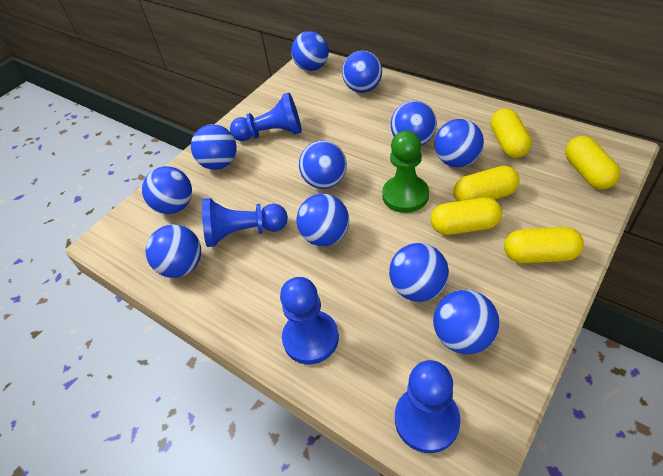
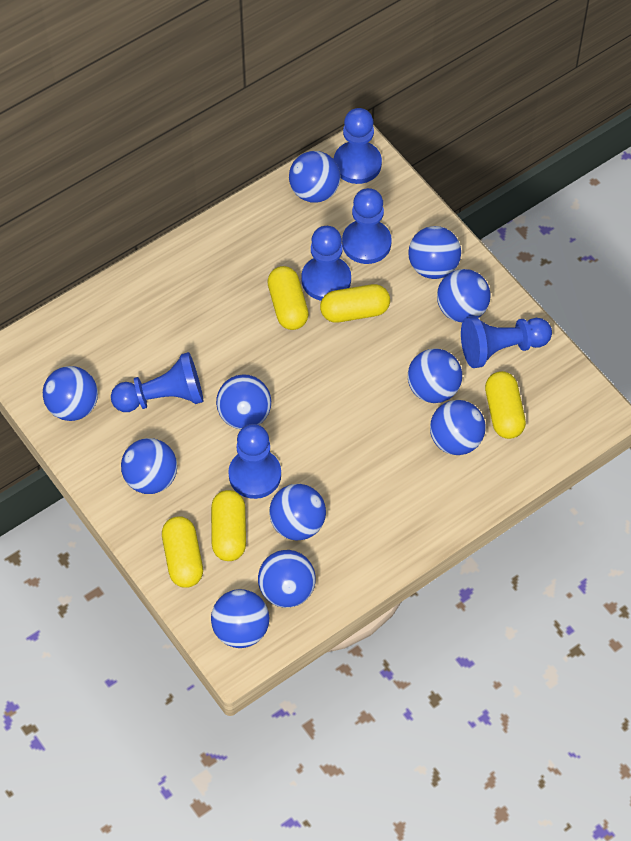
blue pawn: [202,198,288,247] [230,93,302,141] [280,277,339,364] [395,360,461,453] = 4 -> [111,352,203,412] [228,424,281,499] [301,226,351,301] [334,108,382,184] [342,188,392,264] [461,316,552,368] = 6
green pawn: [382,131,429,213] = 1 -> none = 0

